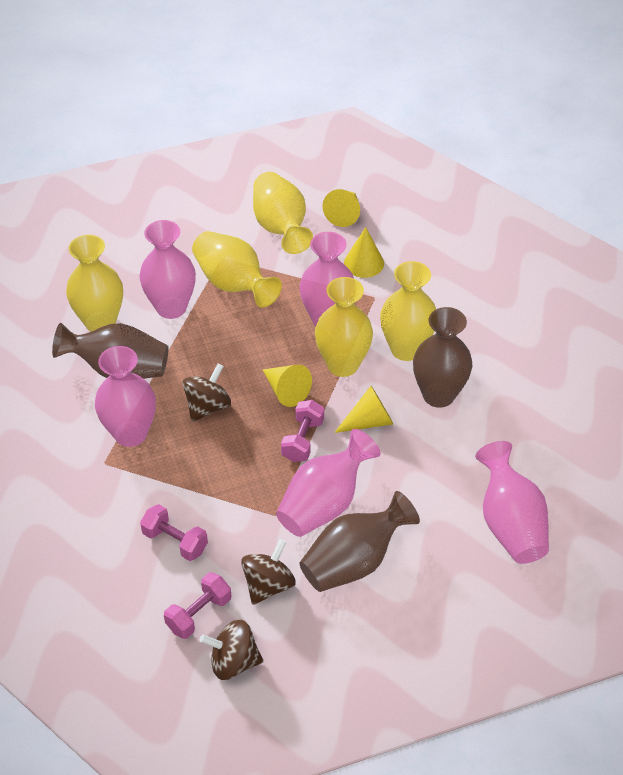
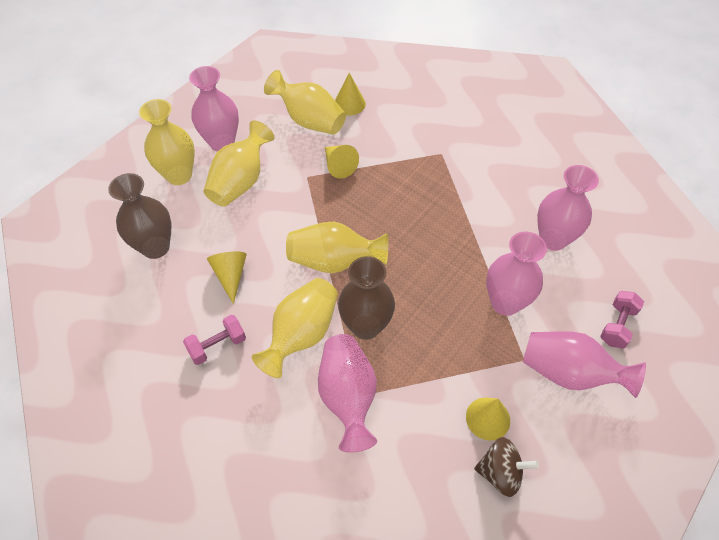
brown spinning top: [183,364,231,422] [200,620,263,680] [241,539,296,605] = 3 -> [474,437,539,497] = 1
brown vase: [52,323,169,379] [299,491,420,592] [413,307,472,408] = 3 -> [108,173,172,259] [338,256,395,340] = 2
pink dumbbell: [140,504,208,561] [164,572,231,639] [281,400,324,462] = 3 -> [183,315,246,365] [600,291,644,348] = 2

